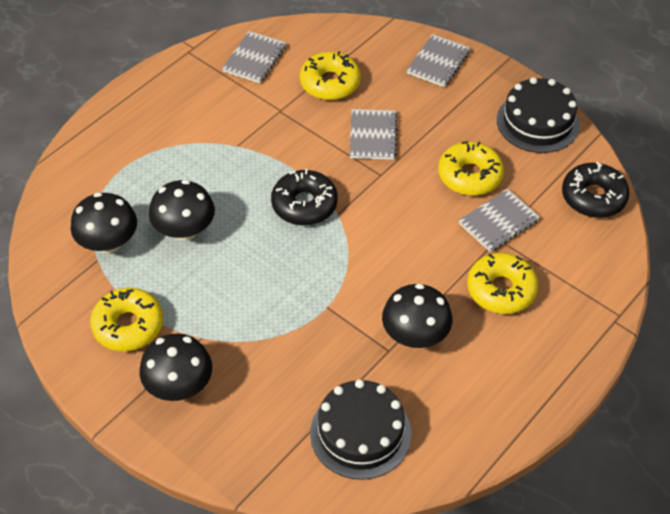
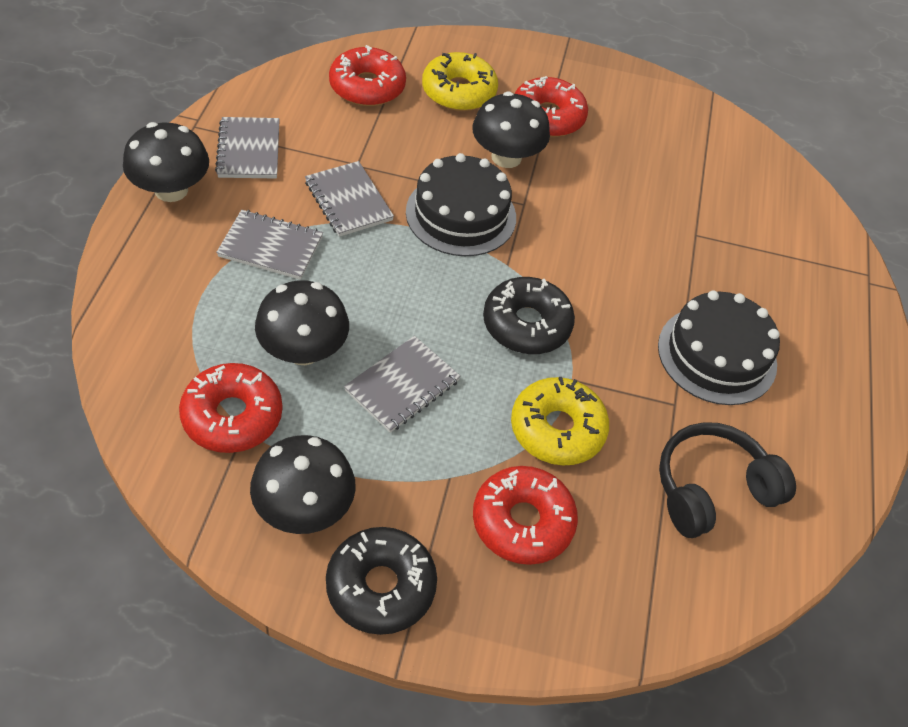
black headphones: none = 0 -> [659,422,796,538] = 1
red donut: none = 0 -> [179,363,283,453] [329,45,406,106] [473,466,578,565] [514,76,588,137] = 4
yellow donut: [90,288,163,351] [300,51,361,100] [438,141,504,196] [467,253,538,314] = 4 -> [422,52,498,111] [511,377,609,466] = 2

